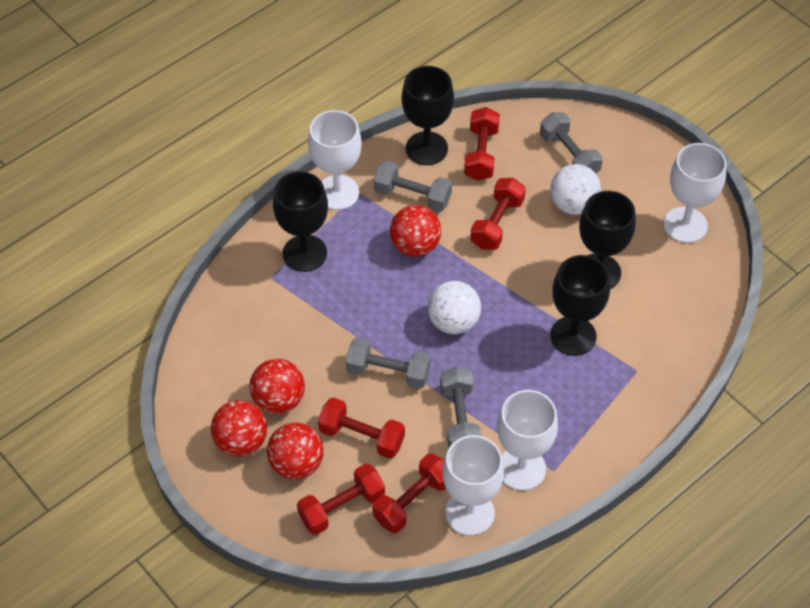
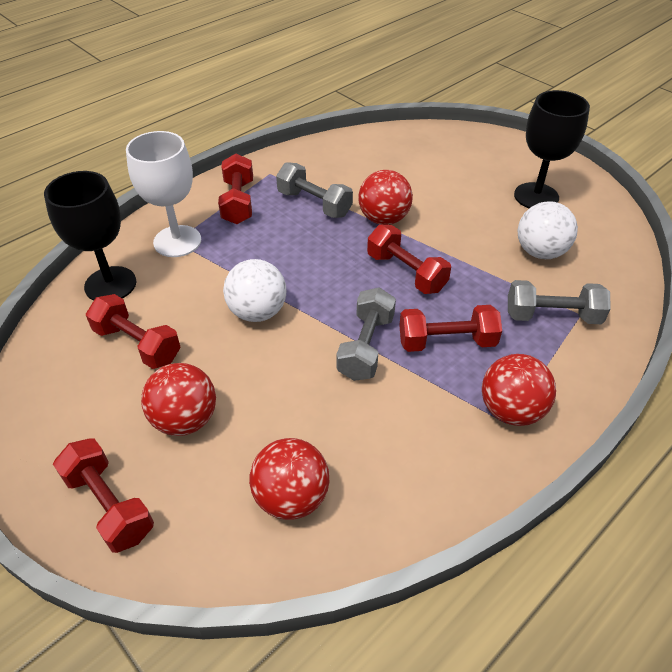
black goblet: [273,171,328,272] [402,66,454,165] [550,255,610,356] [579,191,636,289] = 4 -> [44,171,136,301] [514,90,590,208] = 2
grey dumbbell: [346,338,431,389] [374,161,452,212] [440,367,481,448] [540,112,603,173] = 4 -> [276,162,353,218] [336,287,396,381] [508,280,611,324] = 3
white goblet: [308,110,362,210] [442,435,504,536] [497,390,558,491] [664,143,726,243] = 4 -> [126,131,201,257] = 1

